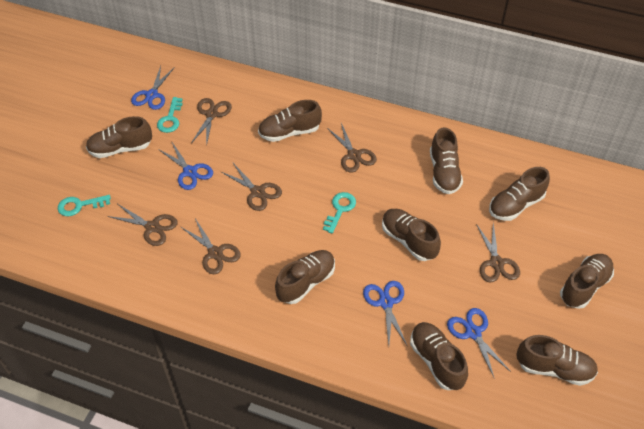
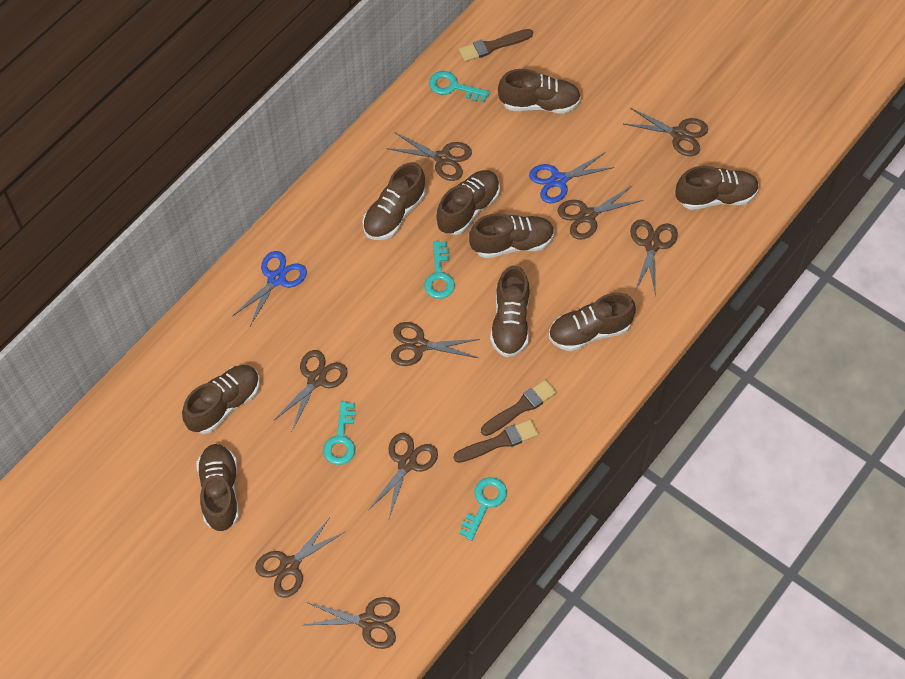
blue scissors: [131,66,175,110] [158,141,213,190] [363,281,407,345] [447,308,511,379] = 4 -> [233,251,307,326] [529,152,615,203] = 2
brown brush: none = 0 -> [454,419,538,463] [459,29,533,62] [481,379,557,436] = 3
brown scissors: [108,204,178,246] [181,219,241,274] [191,98,232,147] [221,163,282,211] [327,123,377,173] [476,223,520,282] = 6 -> [255,516,346,598] [273,350,348,431] [304,597,400,649] [368,433,438,521] [386,132,472,181] [391,322,480,366] [558,185,643,240] [624,108,708,156] [630,219,678,295] = 9
turquoise key: [58,195,111,216] [157,97,183,133] [323,192,356,234] = 3 -> [323,401,356,465] [424,241,455,299] [429,71,490,102] [459,477,507,541] = 4

